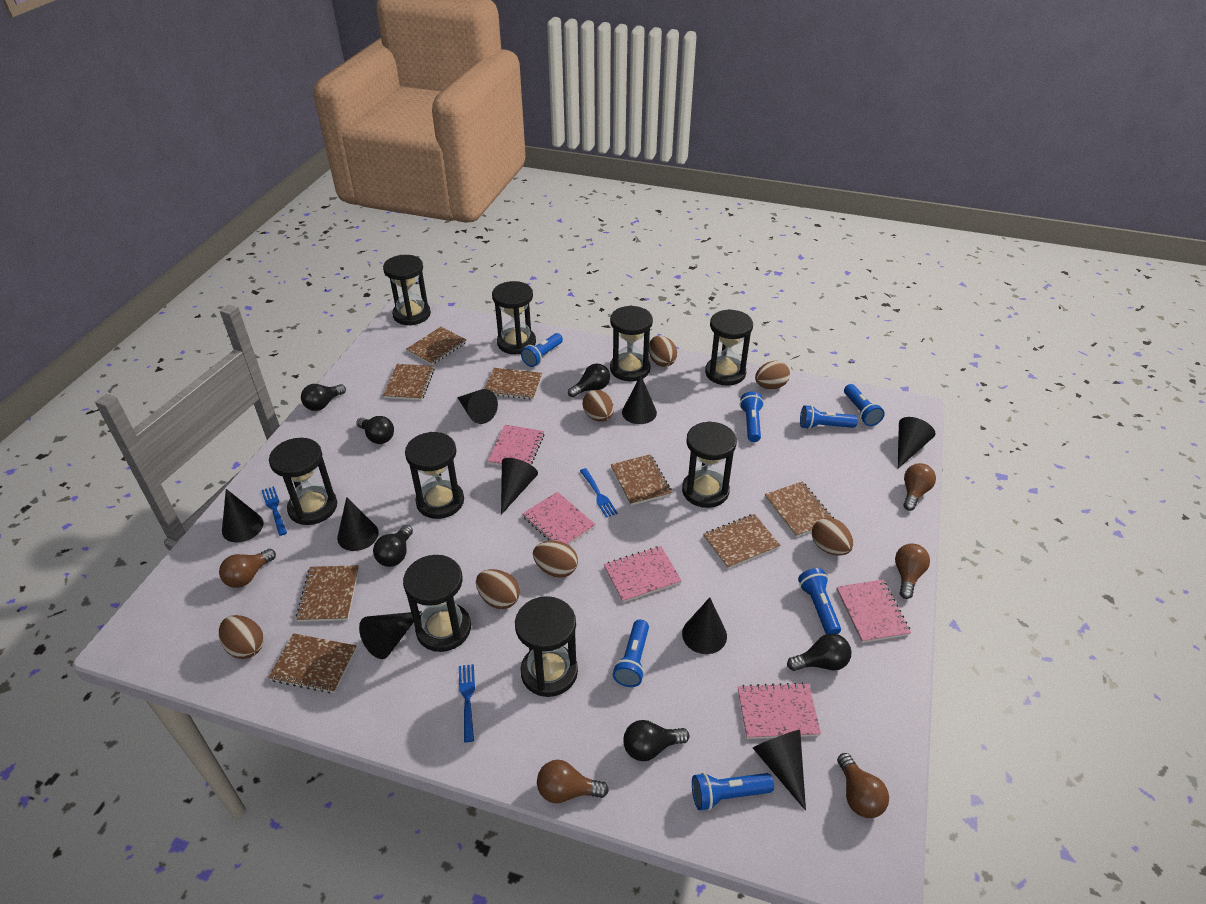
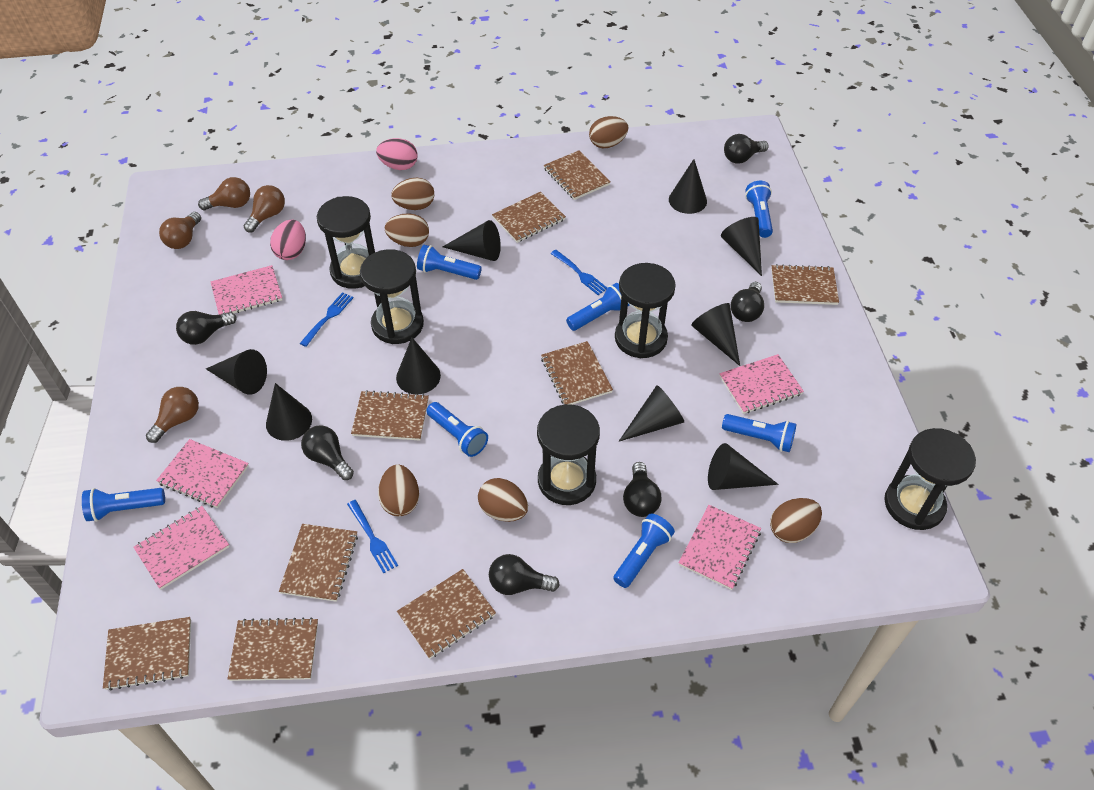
black hourglass: [269,438,337,525] [383,255,431,326] [403,555,471,652] [405,432,464,519] [492,281,536,354] [515,596,578,697] [610,306,653,381] [682,421,737,508] [705,309,753,386] = 9 -> [317,196,375,289] [360,249,424,344] [537,404,600,505] [615,263,676,358] [884,428,976,530] = 5
brown egg: [219,615,264,659] [476,569,520,609] [533,541,578,578] [583,390,614,422] [649,336,677,367] [755,361,790,389] [812,517,853,556] = 7 -> [378,464,419,516] [385,213,429,247] [391,178,434,210] [478,478,528,522] [589,116,628,148] [770,498,822,543] = 6
brown light bulb: [219,549,276,588] [537,760,609,803] [837,753,889,818] [895,543,930,599] [903,463,936,511] = 5 -> [146,387,199,443] [159,212,201,249] [198,177,250,210] [244,185,285,233] = 4
brown notebook: [268,633,357,693] [296,565,359,622] [383,364,435,400] [406,327,467,365] [485,368,542,400] [611,454,672,505] [703,514,781,569] [765,481,834,537] = 8 -> [103,617,191,690] [228,617,318,681] [279,524,358,602] [351,390,429,441] [397,569,496,659] [492,192,566,243] [541,341,613,405] [544,150,611,200] [771,264,839,305] = 9
pink egg: none = 0 -> [270,220,306,260] [376,138,418,170] = 2

